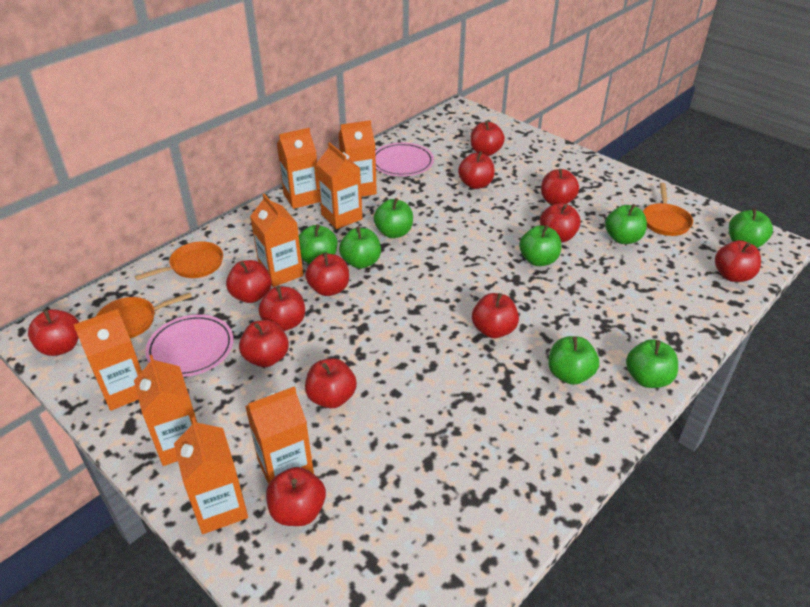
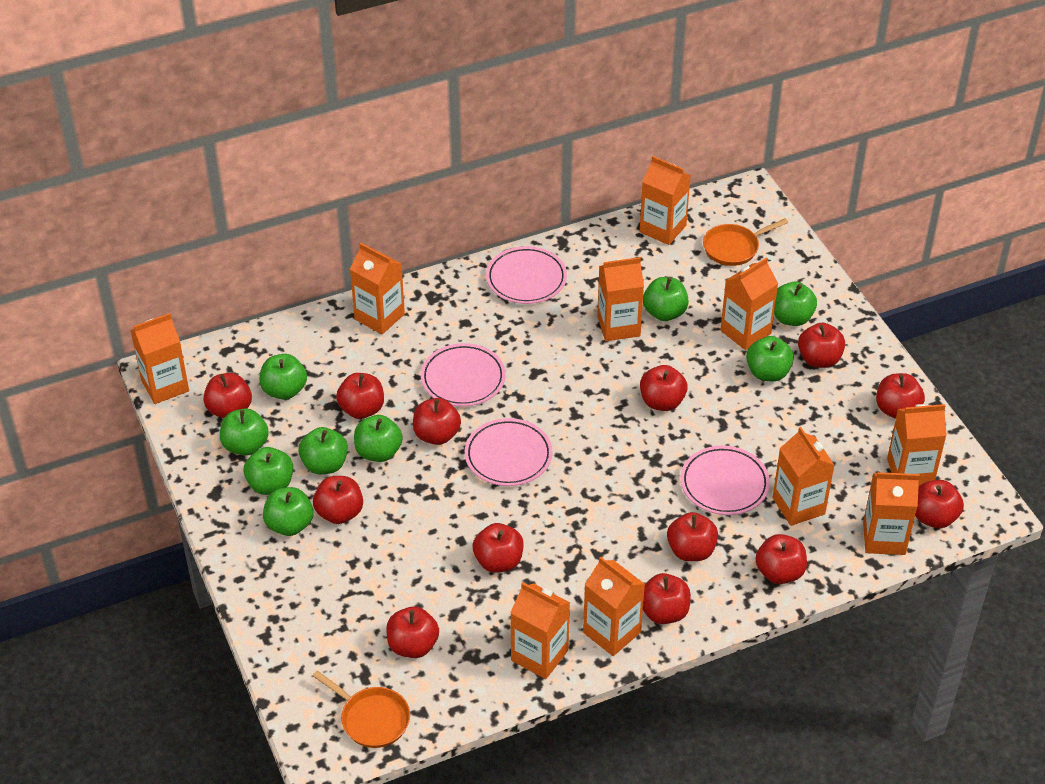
green apple: [299,224,337,264] [339,226,381,269] [374,198,413,238] [519,225,561,266] [548,336,599,385] [605,204,647,244] [626,339,678,388] [729,209,773,248] = 8 -> [220,408,269,456] [244,447,293,495] [260,354,307,400] [263,487,314,536] [298,427,348,474] [354,415,403,462] [643,277,689,321] [746,336,794,381] [774,282,817,326] = 9
orange carton: [74,309,142,411] [134,355,198,466] [174,417,248,534] [245,386,314,484] [250,193,303,287] [277,128,320,209] [316,142,362,229] [339,120,377,197] = 8 -> [130,313,189,404] [350,243,405,334] [510,582,570,679] [583,557,645,656] [597,257,644,341] [640,156,691,245] [720,257,778,350] [773,427,834,526] [863,472,920,555] [887,404,947,486] = 10
orange pan: [96,293,192,339] [135,241,223,280] [643,183,693,236] = 3 -> [312,670,410,748] [703,218,788,266] = 2
pink plate: [145,315,234,377] [375,143,434,176] = 2 -> [421,343,506,407] [465,418,553,486] [486,246,567,304] [681,446,770,515] = 4

